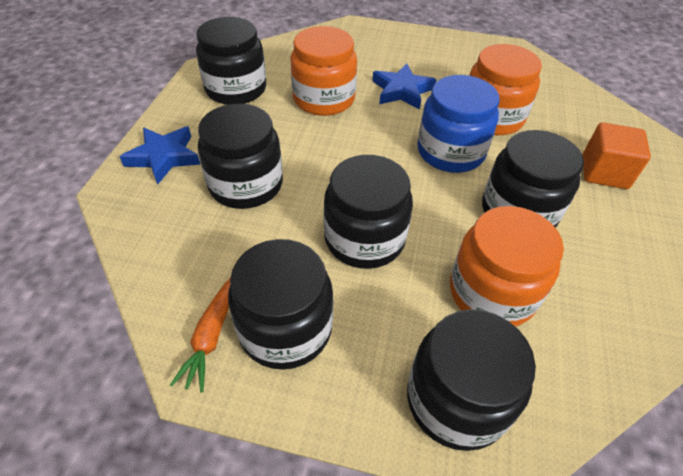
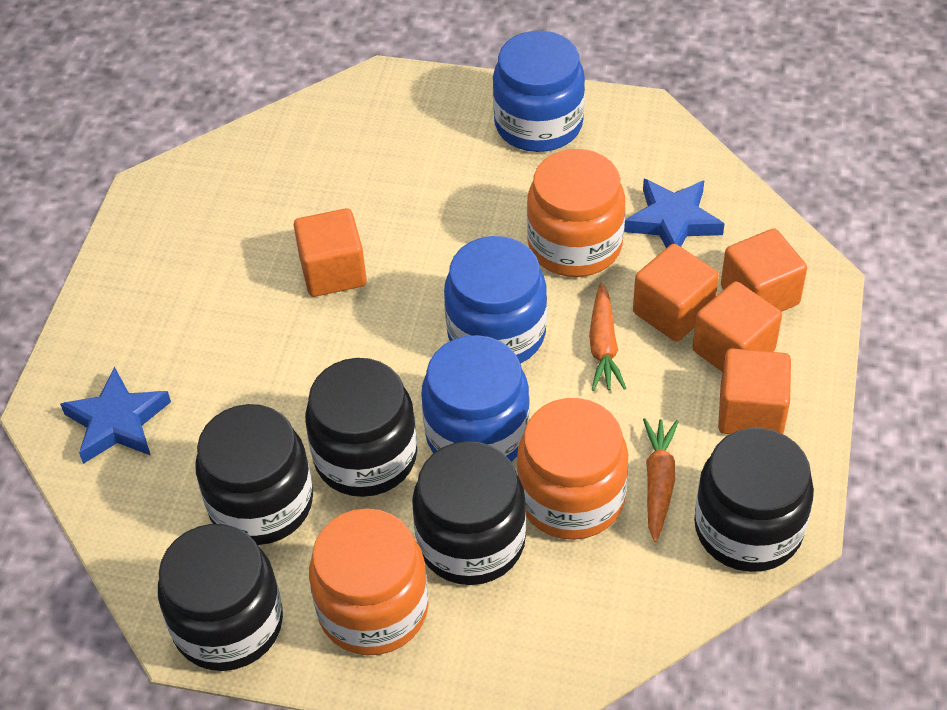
black jar: [196,17,266,105] [198,103,283,209] [228,239,333,370] [324,155,413,269] [407,309,536,451] [482,130,584,228] = 6 -> [158,524,283,671] [195,404,313,545] [305,358,417,497] [412,441,526,585] [694,428,814,572] = 5
blue jar: [417,75,500,173] = 1 -> [421,335,530,462] [444,236,547,364] [493,31,585,152] = 3
orange carrot: [170,277,231,393] = 1 -> [589,283,626,391] [643,418,679,542] = 2
orange cube: [583,122,651,189] = 1 -> [294,208,367,297] [633,244,719,342] [693,281,782,372] [718,348,791,434] [721,228,807,312] = 5

